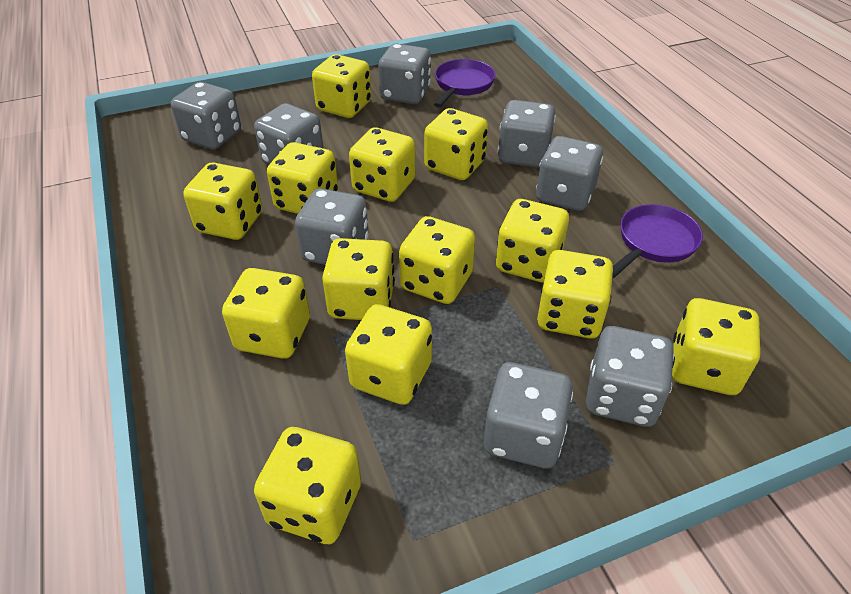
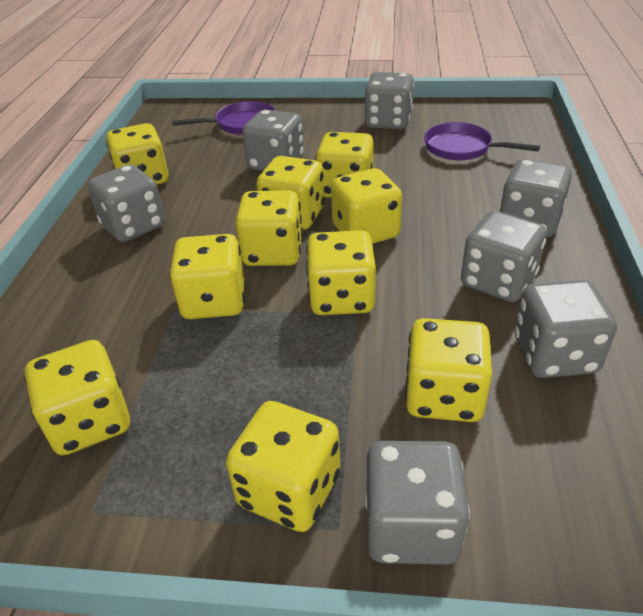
grey dice: [171,82,241,149] [254,103,324,165] [295,188,369,265] [378,43,431,104] [484,362,573,468] [498,100,556,168] [536,136,603,211] [586,326,674,427] = 8 -> [87,164,165,242] [242,109,304,171] [364,72,414,129] [365,441,470,565] [461,211,547,302] [499,159,572,237] [514,280,617,378] = 7
yellow dice: [183,162,262,240] [222,268,310,359] [254,427,361,544] [267,142,338,214] [312,54,371,118] [322,238,395,320] [345,304,432,405] [349,127,415,202] [399,216,475,304] [424,108,488,180] [496,199,569,283] [537,250,614,338] [672,298,760,395] = 13 -> [25,340,130,455] [106,123,169,185] [170,234,244,319] [226,401,340,532] [235,190,303,266] [257,156,325,230] [306,230,376,315] [316,132,374,197] [331,168,402,244] [405,318,492,422] = 10

